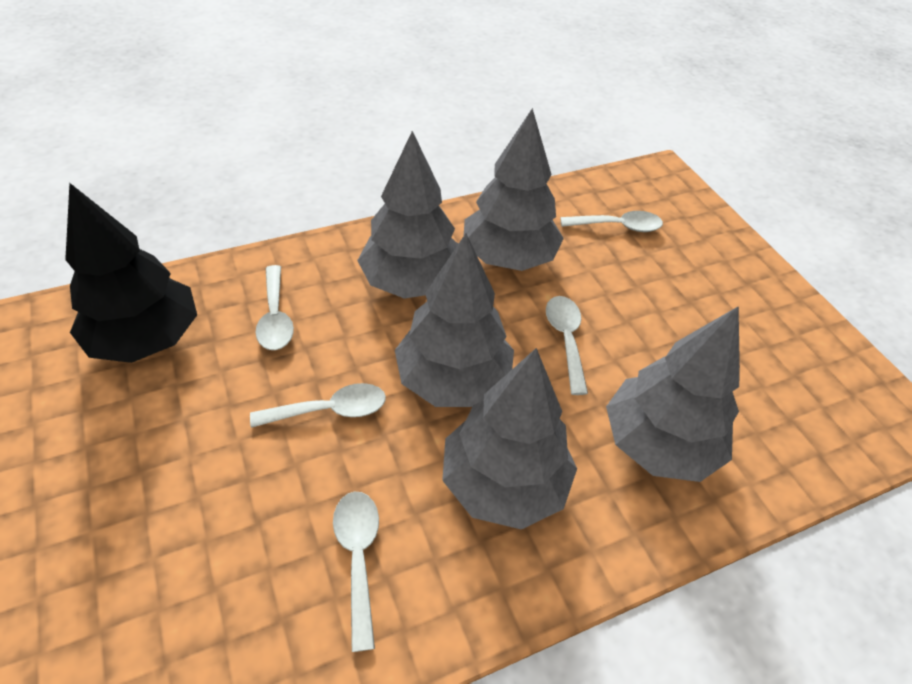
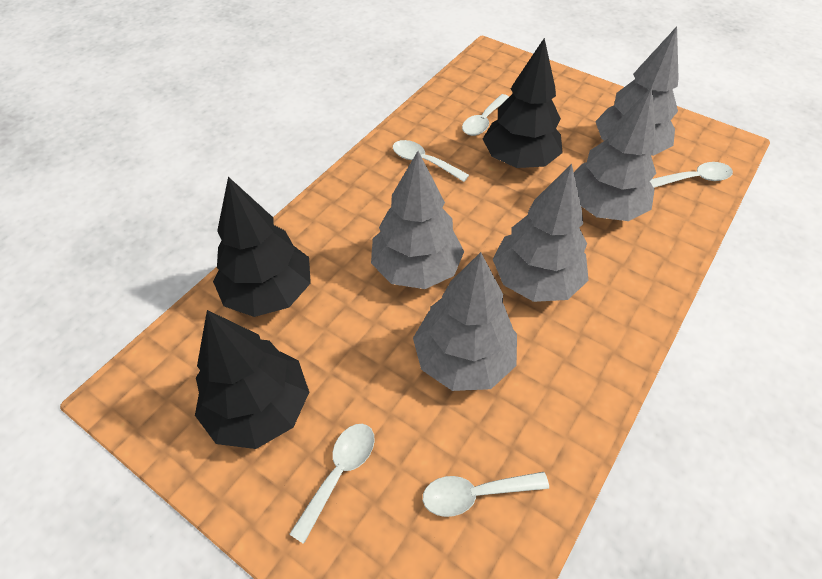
black tree: [65,183,197,363] = 1 -> [195,310,309,449] [213,177,311,317] [483,38,563,168] = 3

